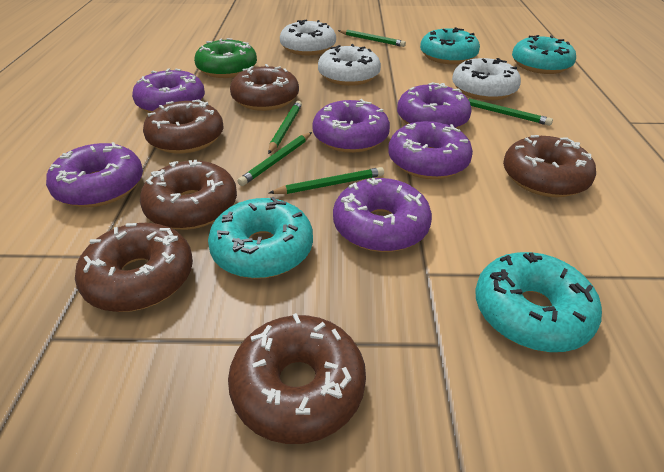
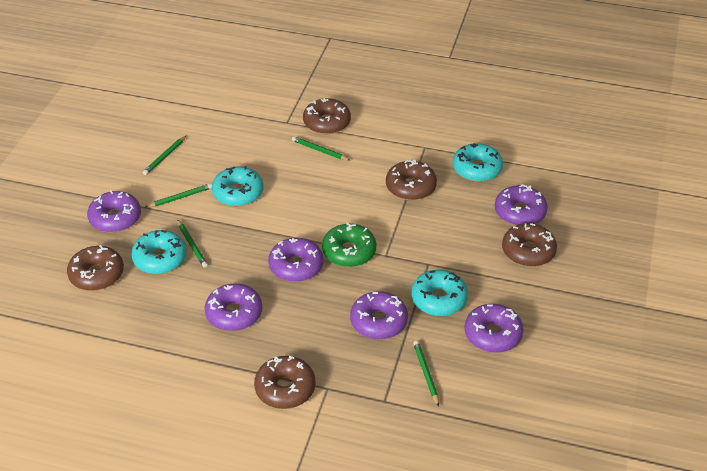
brown donut: [75,223,193,312] [140,160,237,230] [143,99,224,154] [228,313,366,444] [230,64,299,111] [503,135,596,197] = 6 -> [67,245,124,291] [254,356,315,409] [303,98,351,134] [386,160,437,200] [502,223,557,267] = 5
white donut: [280,20,336,55] [318,44,381,86] [452,58,521,101] = 3 -> none = 0

